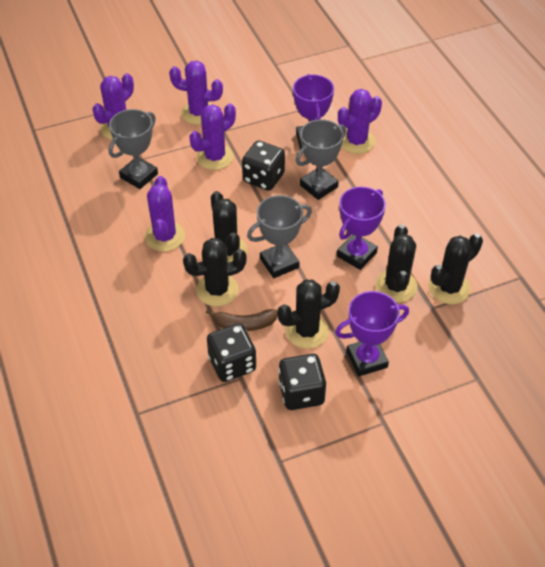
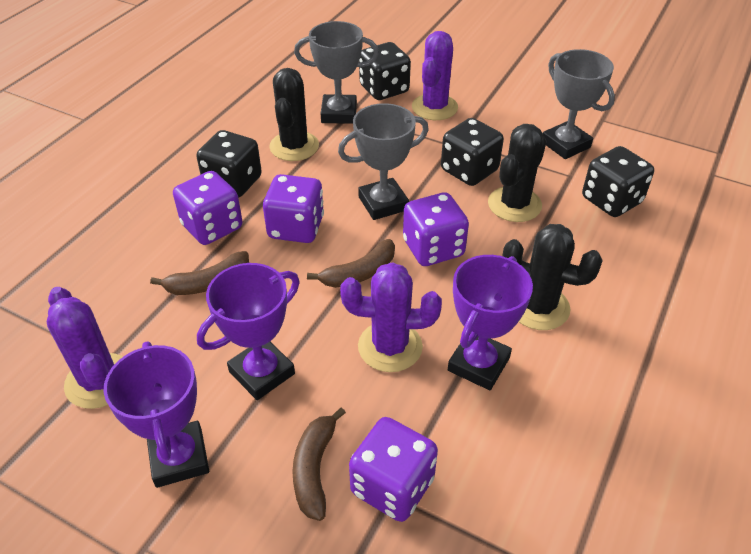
black cactus: [183,238,246,307] [211,191,247,262] [277,280,340,349] [375,224,418,303] [428,233,483,304] = 5 -> [269,68,319,161] [488,124,547,222] [503,224,603,330] = 3
black dice: [207,323,256,382] [242,140,285,191] [278,354,326,410] = 3 -> [196,130,262,198] [359,42,411,100] [441,118,504,186] [582,146,654,217] = 4
brown banana: [206,309,278,331] = 1 -> [150,251,249,295] [292,407,346,521] [307,239,395,288] = 3
purple cactus: [92,73,134,140] [145,176,185,252] [169,61,223,125] [190,103,236,170] [338,89,382,154] = 5 -> [47,287,123,409] [340,262,442,372] [412,31,458,120] = 3
purple dice: none = 0 -> [173,171,243,245] [263,174,324,243] [349,417,438,522] [403,192,469,266] = 4

